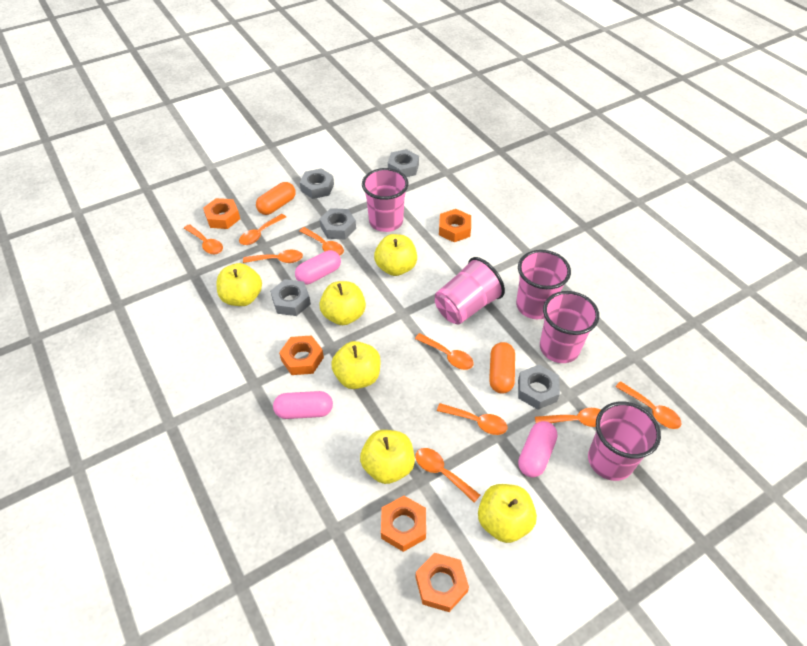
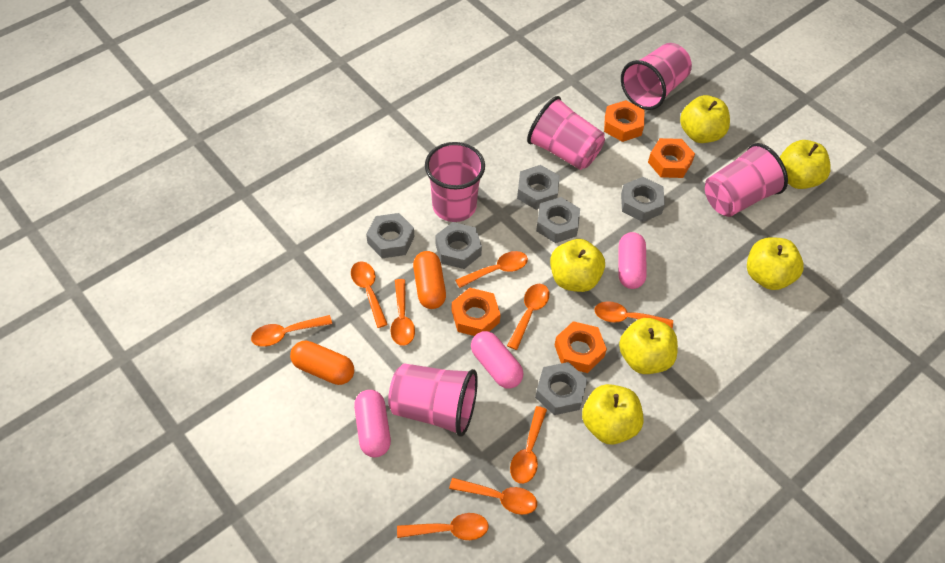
grey nut: [270,279,311,316] [300,168,334,199] [319,208,356,240] [388,149,419,177] [518,365,560,410] = 5 -> [366,213,414,258] [435,222,482,269] [517,165,559,210] [535,362,588,415] [536,197,580,243] [621,177,665,222] = 6
orange nut: [203,198,240,229] [279,335,324,375] [381,496,426,552] [416,553,469,612] [439,209,471,242] = 5 -> [452,288,501,336] [555,321,607,373] [604,100,644,142] [648,138,695,178] = 4

